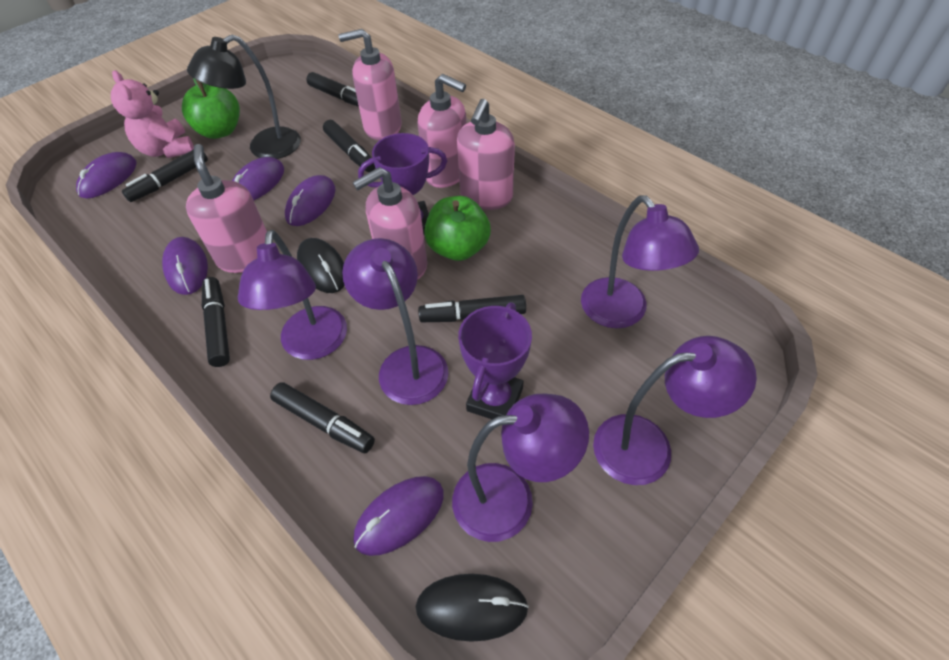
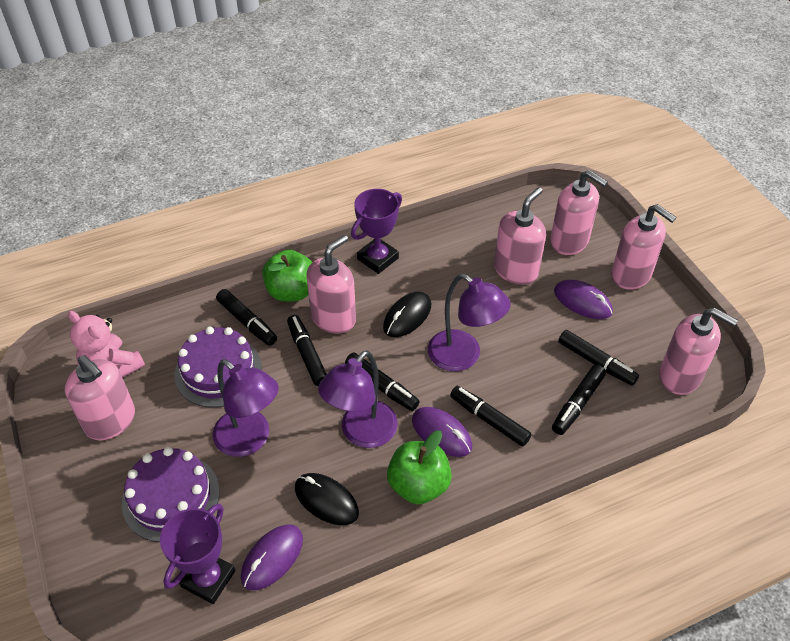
black lamp: [187,34,301,159] = 1 -> none = 0
pink soap dispenser: [186,144,267,273] [338,29,402,140] [353,167,427,280] [418,74,466,188] [457,99,515,210] = 5 -> [65,355,135,440] [306,235,356,334] [494,187,546,285] [550,170,608,255] [611,204,676,290] [659,308,738,395] = 6
purple cake: none = 0 -> [122,447,220,542] [175,327,262,408] = 2
purple lamp: [238,230,347,360] [342,238,448,405] [452,394,589,542] [581,195,699,328] [593,336,757,485] = 5 -> [212,359,279,457] [318,350,398,448] [428,274,511,371] = 3
purple mouse: [76,152,136,198] [162,237,208,295] [232,157,284,200] [285,175,335,226] [353,476,444,556] = 5 -> [241,525,303,590] [412,407,472,457] [554,280,613,319] = 3

